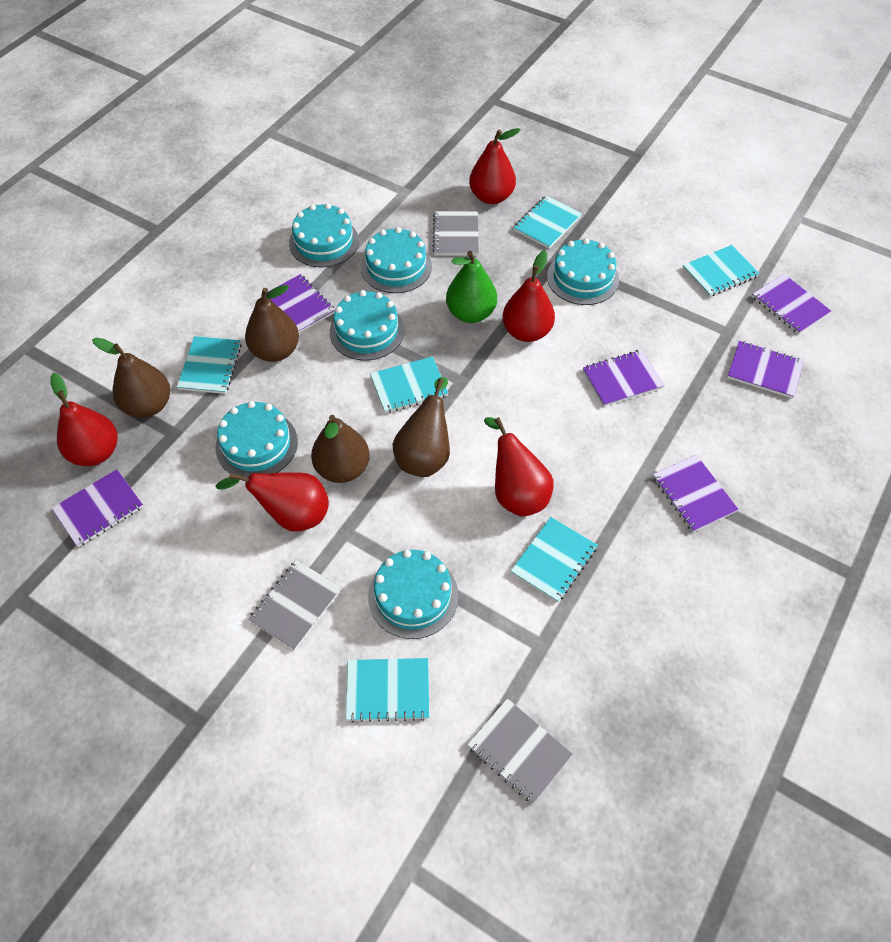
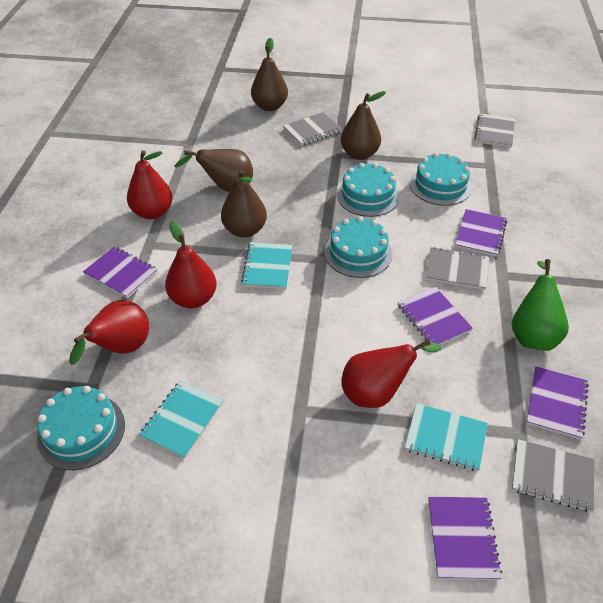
grey notebook: [248,560,341,650] [433,211,479,256] [467,698,573,804] = 3 -> [283,112,342,146] [425,247,489,290] [474,113,515,147] [512,439,595,512] = 4
purple notebook: [52,469,144,547] [265,274,335,333] [583,350,664,406] [653,455,739,532] [727,341,804,398] [752,274,831,334] = 6 -> [83,246,158,298] [397,287,473,345] [428,497,502,580] [455,209,507,257] [526,366,589,440] = 5
red pear: [50,373,118,466] [216,473,329,532] [469,128,521,204] [484,417,554,516] [503,250,555,342] = 5 -> [69,300,149,365] [127,150,172,219] [165,220,217,308] [341,339,441,408] = 4
turquoise cake: [216,401,298,478] [289,203,359,267] [330,290,405,361] [361,227,432,293] [368,550,459,639] [547,238,619,305] = 6 -> [37,386,125,470] [324,216,392,278] [337,163,399,217] [410,153,472,206] = 4
turquoise notebook: [177,336,242,394] [346,658,429,722] [370,356,448,413] [511,517,598,603] [513,196,582,249] [683,245,760,297] = 6 -> [139,381,224,459] [241,242,293,289] [405,403,488,471] = 3

